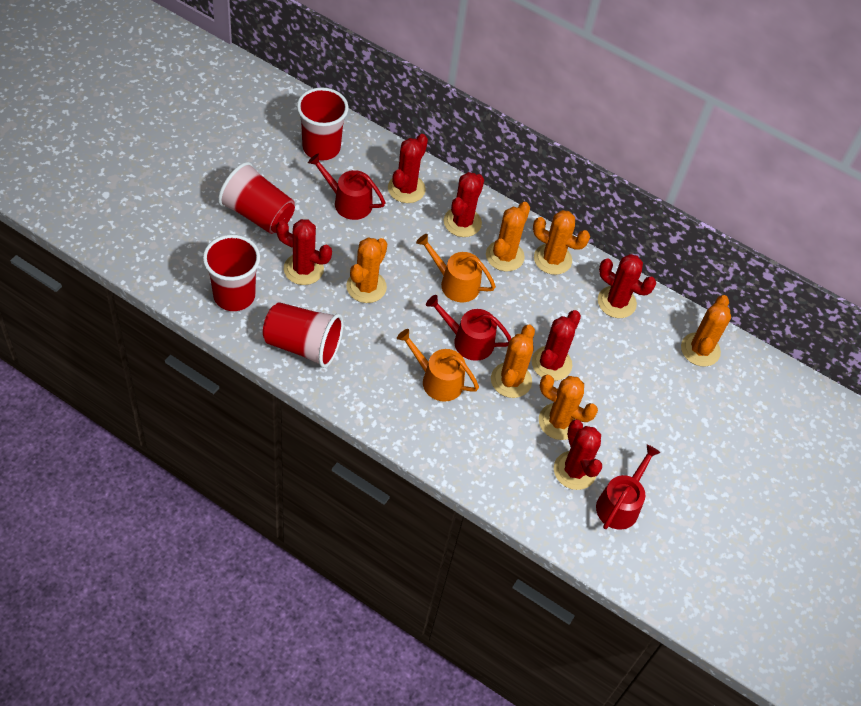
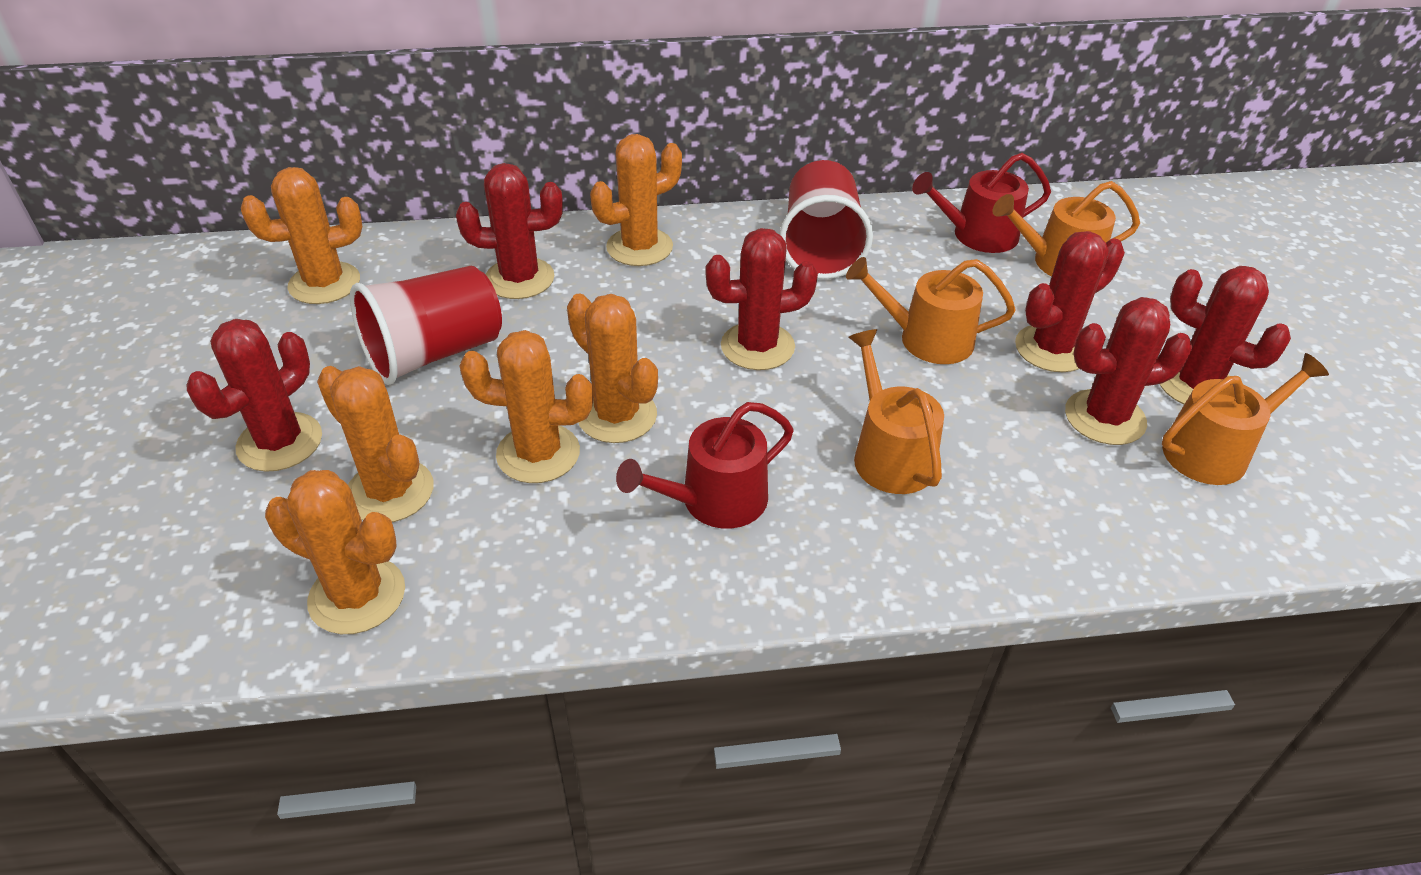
orange watering can: [397,329,479,402] [416,234,496,302] = 2 -> [846,257,1016,364] [848,329,944,494] [992,181,1140,276] [1162,353,1329,485] = 4
red cup: [203,235,260,311] [218,162,295,234] [263,302,344,368] [297,87,349,160] = 4 -> [350,266,502,385] [779,160,873,279] = 2
red watering can: [308,154,385,220] [426,295,511,361] [596,444,661,530] = 3 -> [616,402,794,529] [912,153,1051,253] = 2

